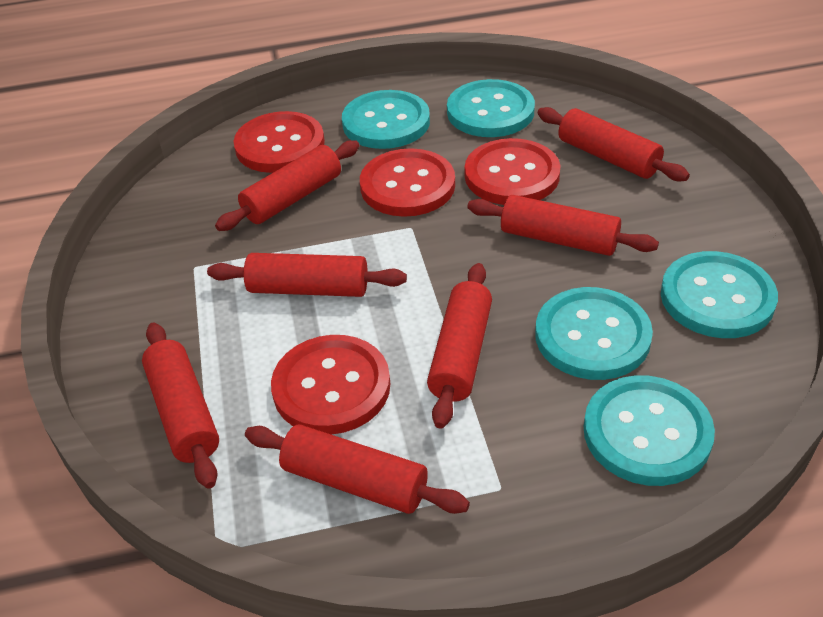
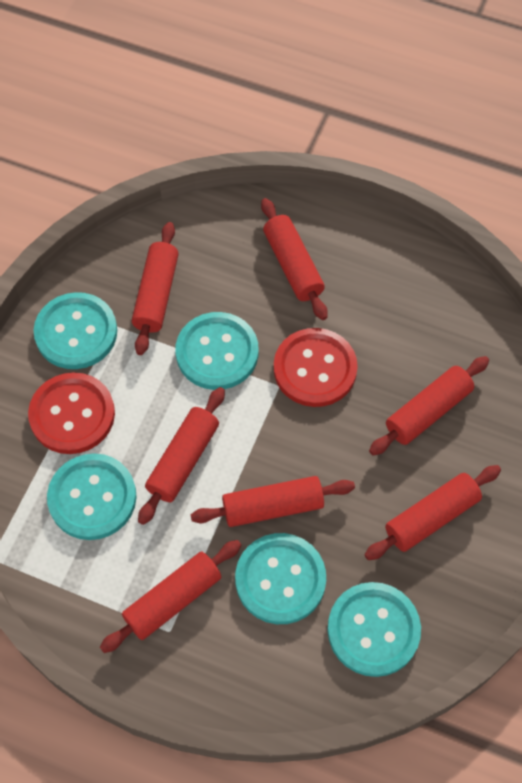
red button: [233,111,325,173] [271,335,390,435] [360,148,455,217] [465,138,560,205] = 4 -> [28,372,115,454] [274,328,358,407] = 2

